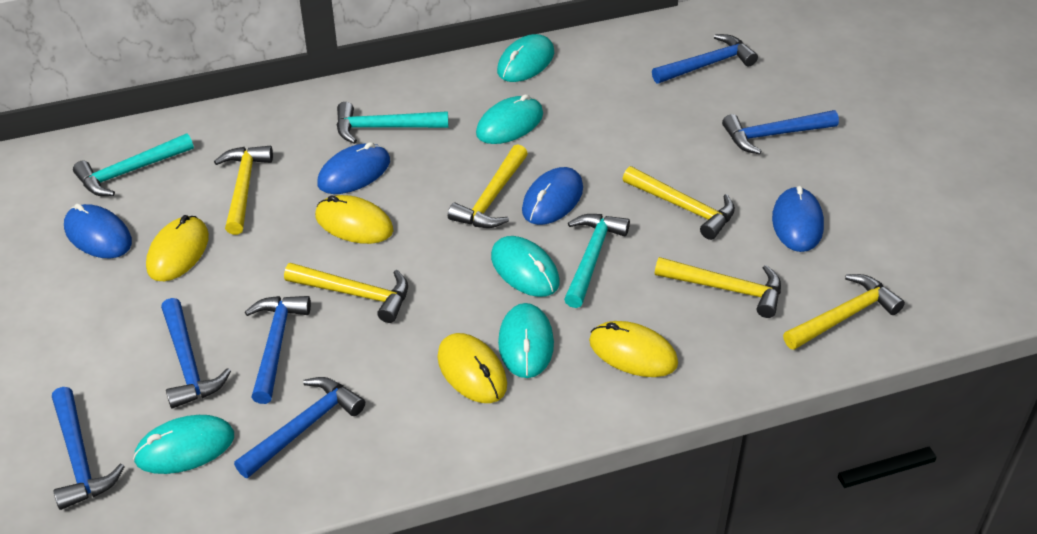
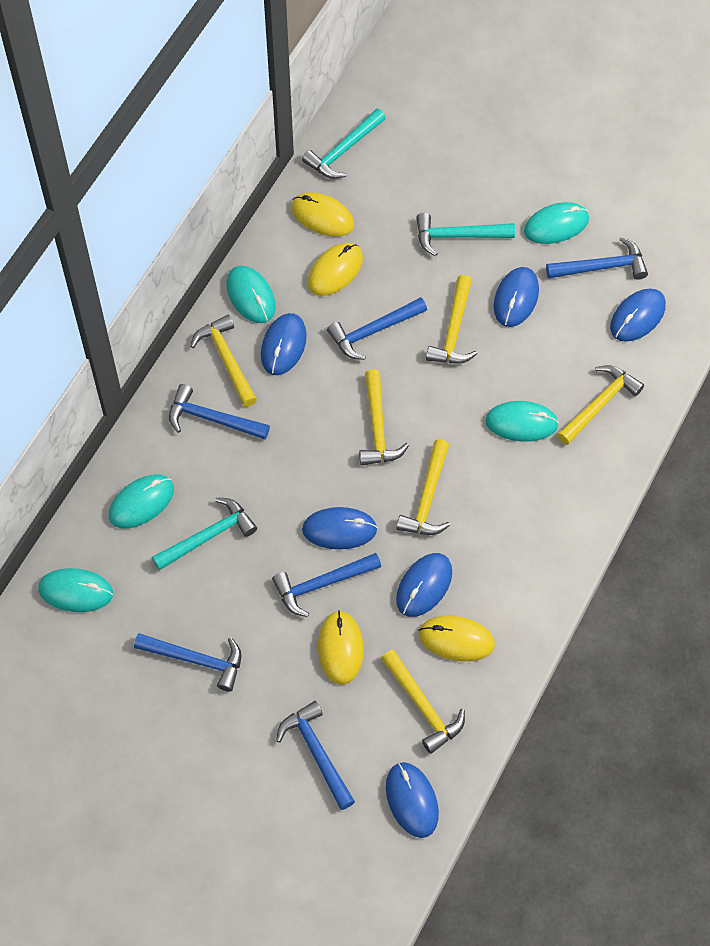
blue mouse: [64,203,132,258] [317,142,390,194] [522,167,583,225] [772,186,824,252] = 4 -> [261,313,307,375] [302,507,378,549] [386,762,439,838] [396,553,452,617] [493,267,539,327] [610,289,666,342] = 6

